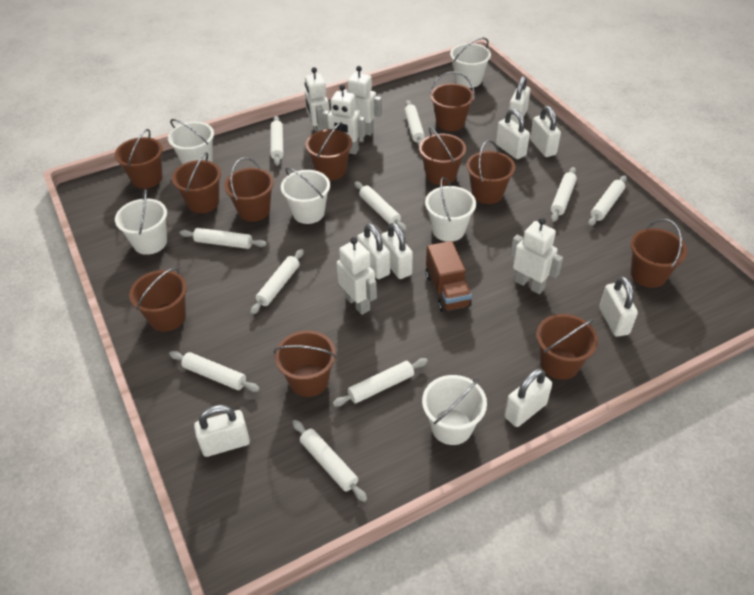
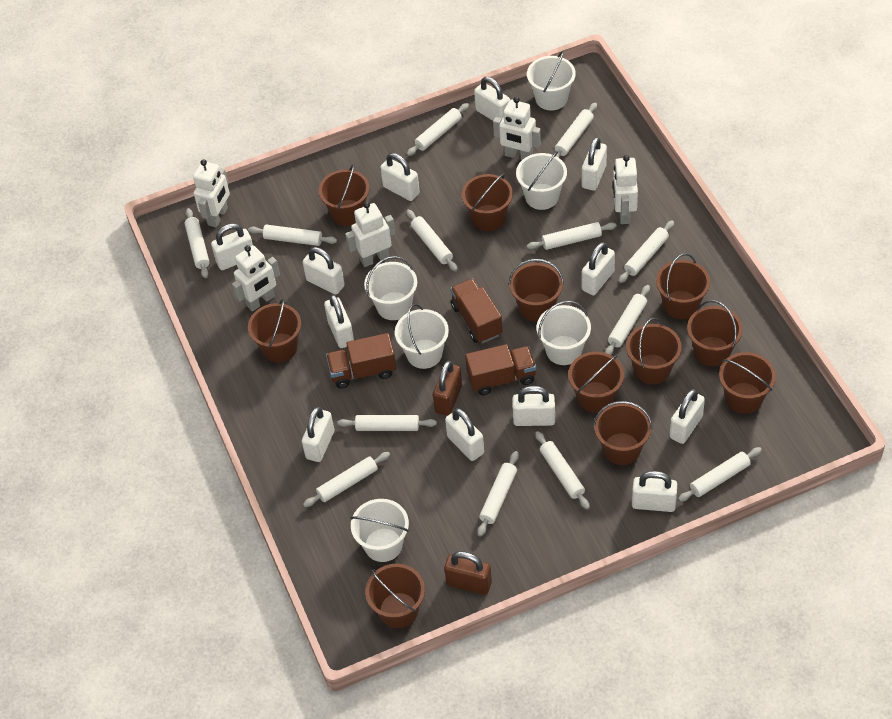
brown padlock: none = 0 -> [433,361,462,416] [444,551,492,594] = 2
brown truck: [425,241,472,312] = 1 -> [326,333,396,389] [450,278,502,343] [465,344,536,395] = 3
white padlock: [194,405,250,457] [357,223,390,279] [381,223,413,279] [496,109,530,159] [504,369,552,427] [509,76,531,125] [530,106,561,157] [599,276,638,337] = 8 -> [211,223,253,270] [302,407,334,462] [303,247,345,294] [324,294,354,348] [380,153,420,201] [445,408,484,461] [474,77,510,121] [512,386,555,426] [582,137,607,191] [582,242,615,295] [632,471,677,512] [669,389,705,444] = 12
white rolling pin: [169,351,260,392] [180,228,267,249] [250,249,304,315] [270,116,283,166] [292,420,367,502] [333,358,428,407] [355,181,406,231] [404,100,425,146] [551,167,577,222] [588,175,627,226] = 10 -> [184,208,210,278] [248,225,337,246] [303,452,390,507] [337,415,437,431] [406,210,458,272] [407,103,469,156] [478,451,519,537] [527,222,617,250] [535,431,590,509] [555,103,597,158] [605,285,650,355] [619,220,674,283] [678,447,762,502] = 13

